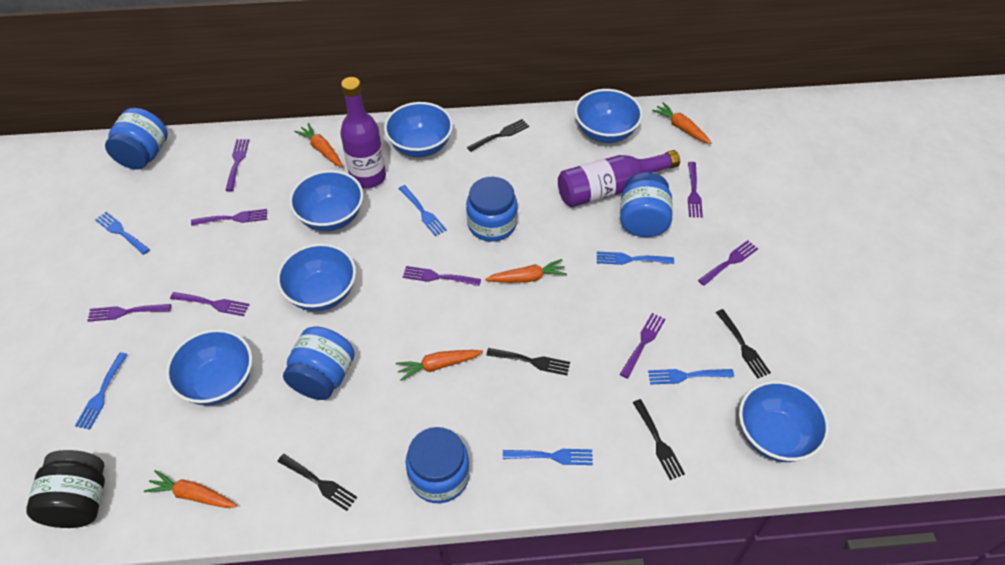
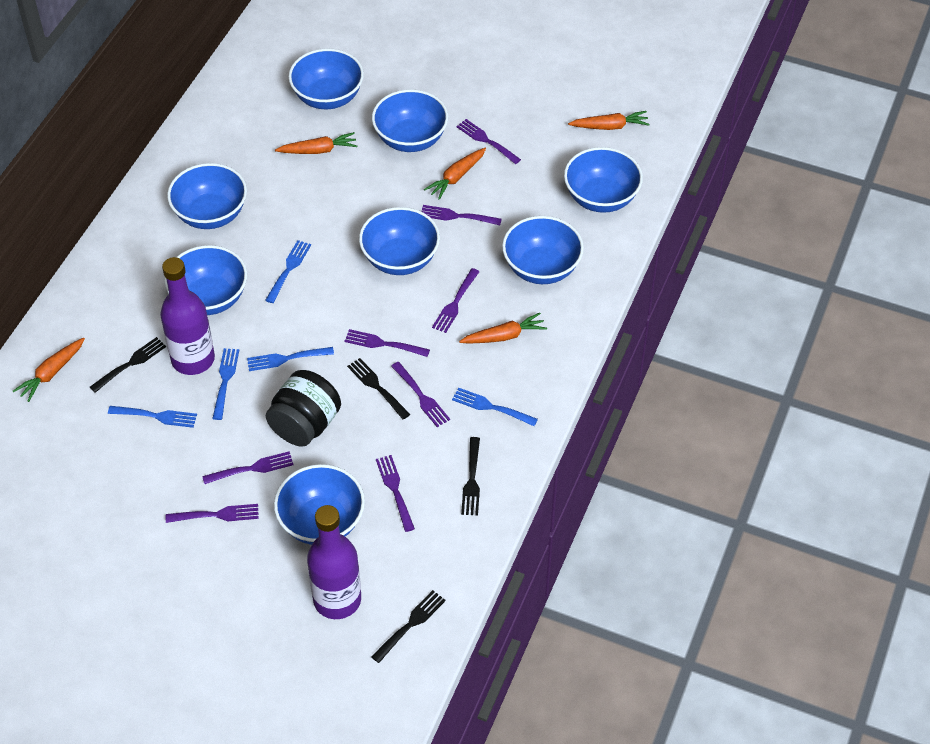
black fork: [277,454,357,511] [467,119,529,152] [486,348,570,375] [633,399,685,480] [716,309,771,379] = 5 -> [90,337,166,393] [347,358,410,419] [371,590,446,663] [461,437,480,516] = 4
blue bowl: [166,329,252,405] [277,243,356,311] [289,170,363,231] [384,102,453,157] [575,89,643,143] [739,381,829,462] = 6 -> [164,245,247,315] [167,163,247,229] [274,464,365,545] [288,49,364,109] [359,207,440,275] [372,89,448,152] [502,216,584,284] [564,147,643,213] = 8
blue fork: [75,352,128,430] [95,212,150,255] [398,185,447,236] [503,449,593,465] [597,252,674,265] [648,369,734,385] = 6 -> [108,406,197,428] [212,348,239,420] [247,347,334,371] [265,240,311,303] [452,388,538,426] = 5
blue jar: [105,108,168,169] [283,327,355,400] [406,427,470,503] [466,177,518,242] [620,172,673,237] = 5 -> none = 0

